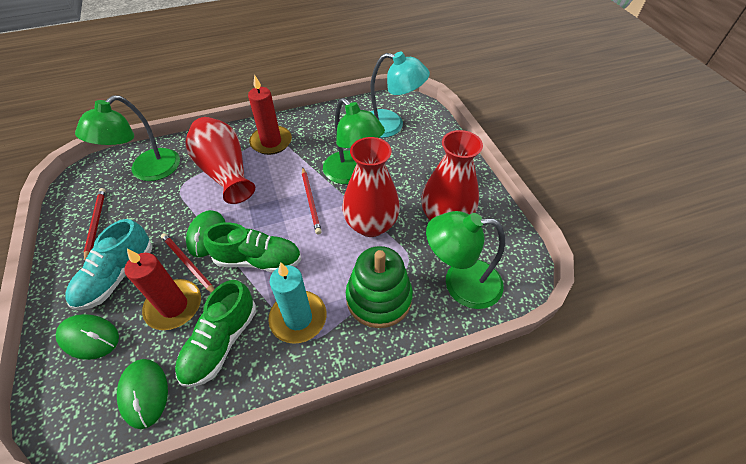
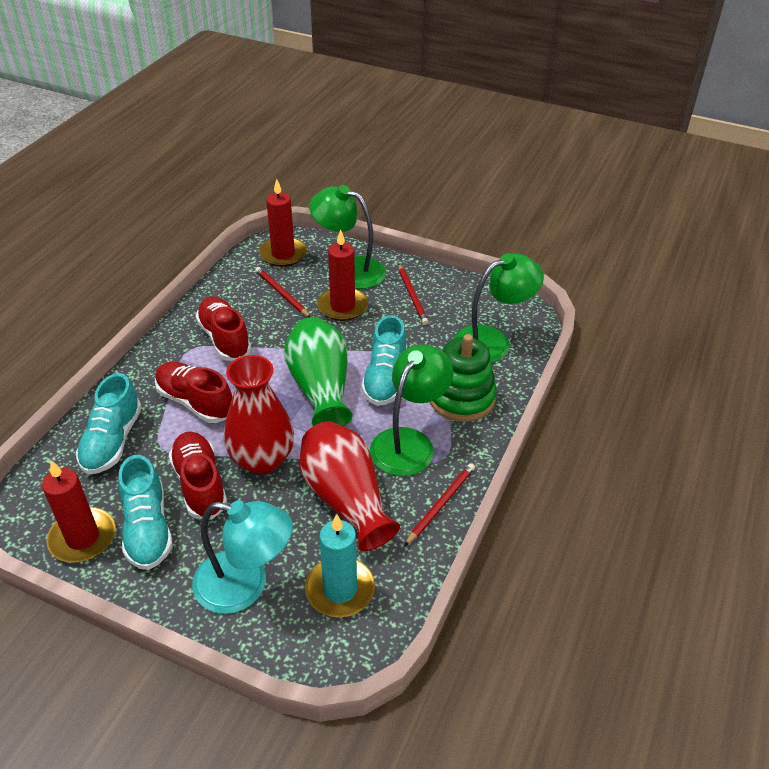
green mouse: [56,314,119,360] [117,359,168,429] [186,210,225,257] = 3 -> none = 0
green shoe: [175,280,256,387] [203,222,301,273] = 2 -> none = 0
green vase: none = 0 -> [284,317,352,426] = 1
red candle: [124,249,201,330] [248,74,292,155] = 2 -> [42,460,116,562] [259,179,307,267] [317,229,368,321] = 3
red shoe: none = 0 -> [155,361,232,423] [169,432,227,520] [196,296,252,361] = 3
red vase: [185,117,255,204] [342,137,400,237] [421,130,483,220] = 3 -> [224,355,294,474] [300,421,400,551] = 2
turquoise shoe: [65,219,153,310] = 1 -> [76,373,142,475] [118,455,173,570] [361,315,407,406] = 3

